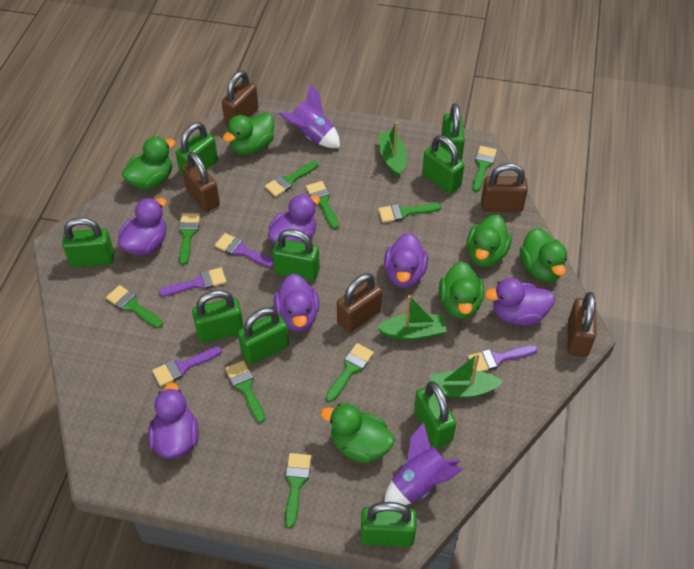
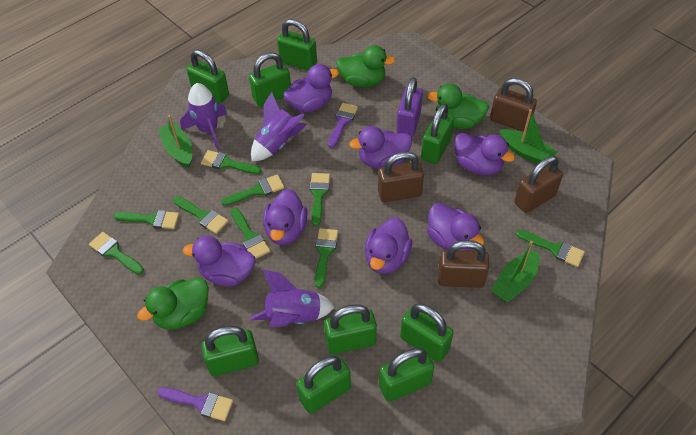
brown padlock: [182,152,220,212] [222,71,258,125] [337,273,382,333] [481,163,528,212] [567,292,596,357] = 5 -> [378,152,424,202] [438,240,489,288] [490,78,537,132] [514,156,563,213] = 4
green duck: [122,136,176,189] [223,112,274,155] [321,403,395,464] [439,261,484,319] [467,215,512,267] [520,227,567,282] = 6 -> [137,278,208,330] [336,45,395,87] [427,84,489,129] = 3
purple brush: [152,346,222,386] [159,267,227,296] [215,233,274,268] [468,345,538,372] = 4 -> [157,387,233,421] [328,103,358,148] = 2
purple duck: [118,198,167,256] [148,382,199,459] [268,194,320,244] [274,274,319,332] [384,233,428,288] [485,278,555,326] = 6 -> [183,236,255,286] [263,189,308,245] [283,64,339,112] [349,126,412,169] [365,217,412,274] [427,203,484,251] [454,133,515,175] = 7
purple padlock: none = 0 -> [396,77,423,137] = 1
purple rocket: [279,83,340,148] [384,422,463,505] = 2 -> [180,83,227,150] [250,269,334,327] [251,92,307,161] = 3

